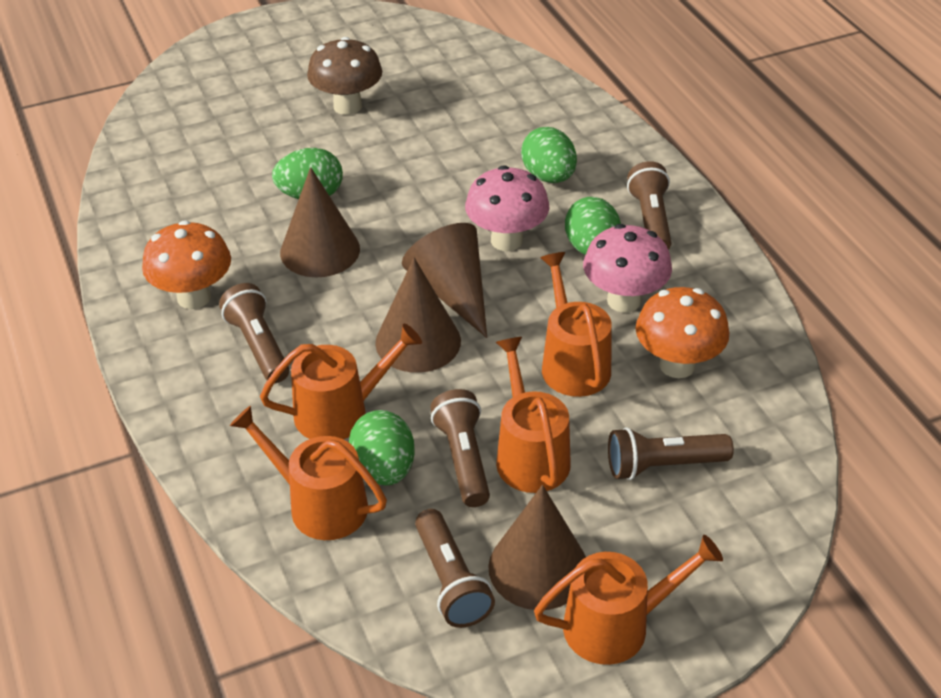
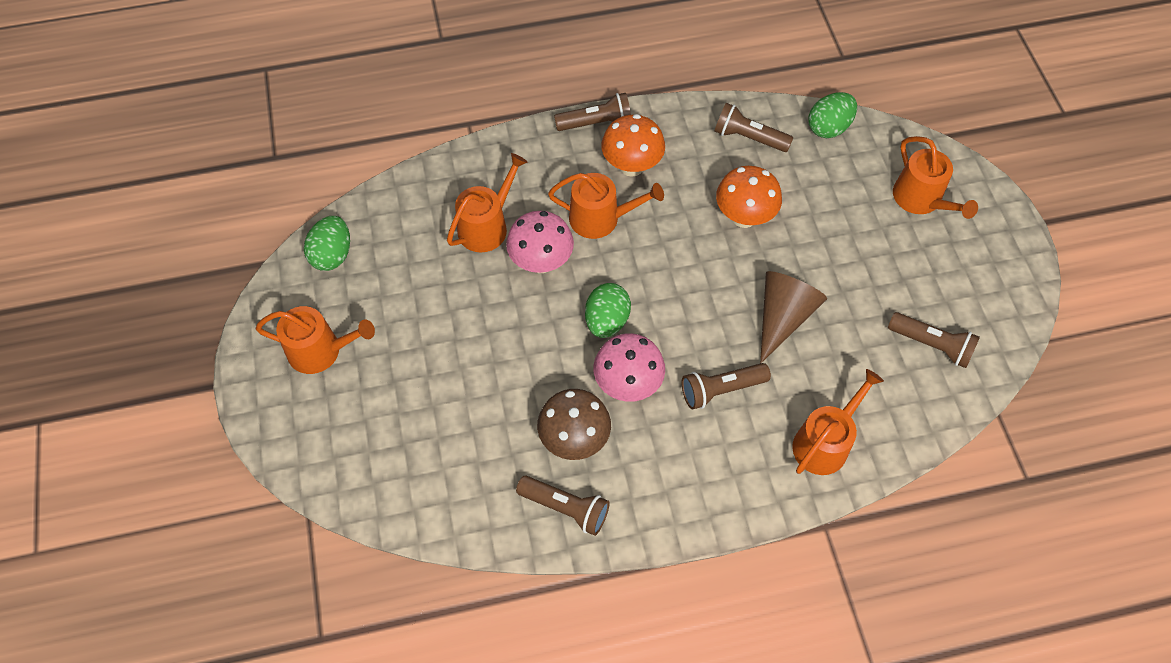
brown cone: [280,167,360,277] [375,258,461,373] [402,223,487,338] [488,485,586,610] = 4 -> [760,271,827,363] = 1
green egg: [272,148,343,199] [349,410,415,485] [521,127,577,183] [565,197,621,255] = 4 -> [304,216,350,271] [585,283,631,338] [809,92,857,138] = 3

